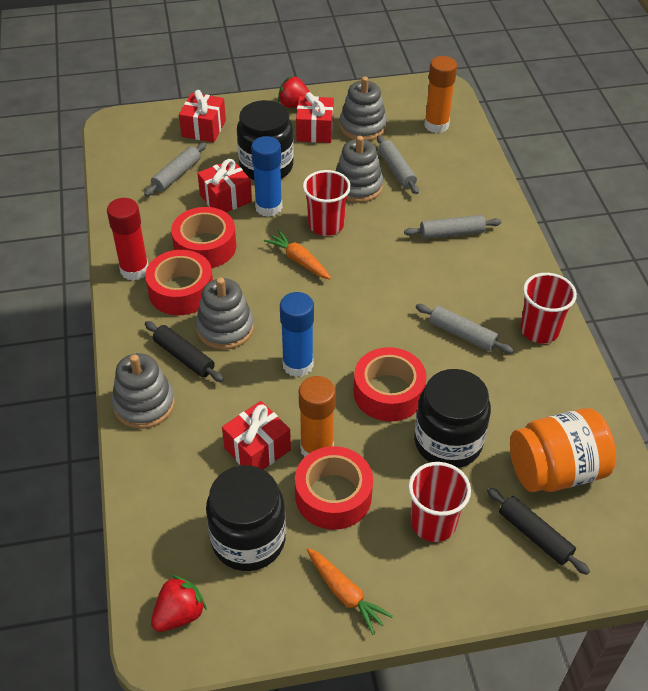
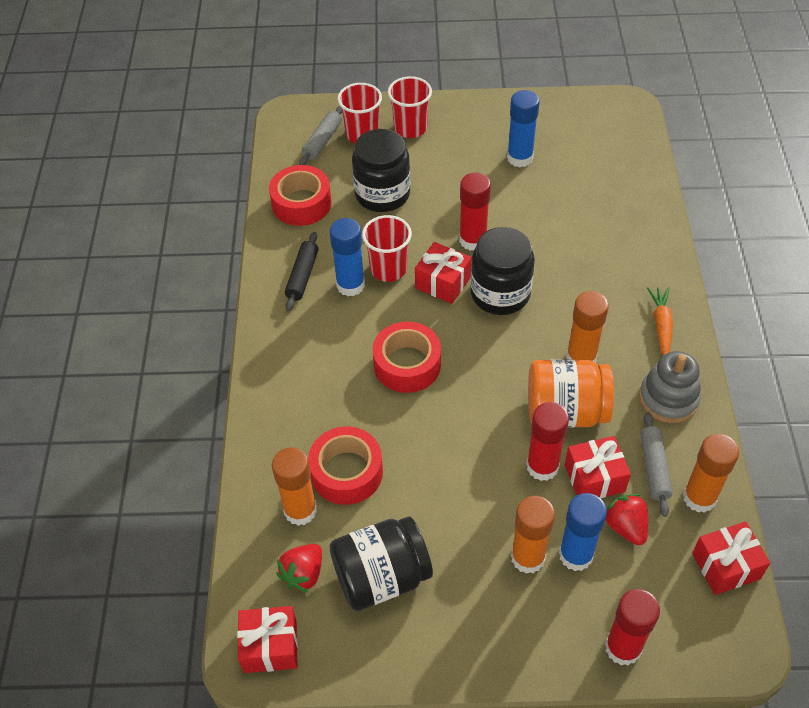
black rolling pin: [145,321,224,382] [487,488,590,575] = 2 -> [285,232,318,311] = 1
blue glue stick: [251,136,282,217] [280,292,314,377] = 2 -> [329,218,365,296] [507,90,540,167] [559,493,607,571] = 3
grey rolling pin: [144,143,206,196] [377,135,419,194] [404,215,502,239] [416,304,514,354] = 4 -> [299,106,342,165] [640,412,672,517] = 2
grey stacking toy: [112,353,175,429] [196,278,254,350] [336,136,383,203] [339,77,387,141] = 4 -> [639,351,701,423] = 1
orange carrot: [264,230,331,280] [307,548,393,635] = 2 -> [647,287,673,355] = 1
orange glue stick: [299,376,336,458] [424,56,457,133] = 2 -> [272,447,317,526] [511,496,555,574] [566,291,609,363] [683,434,739,513] = 4
red glue stick: [107,198,148,281] = 1 -> [459,173,491,251] [526,402,569,481] [605,589,660,666] = 3
red tape: [145,250,213,315] [171,207,236,268] [295,446,373,530] [353,347,427,422] = 4 -> [269,165,332,226] [308,426,383,505] [373,321,441,393] = 3

